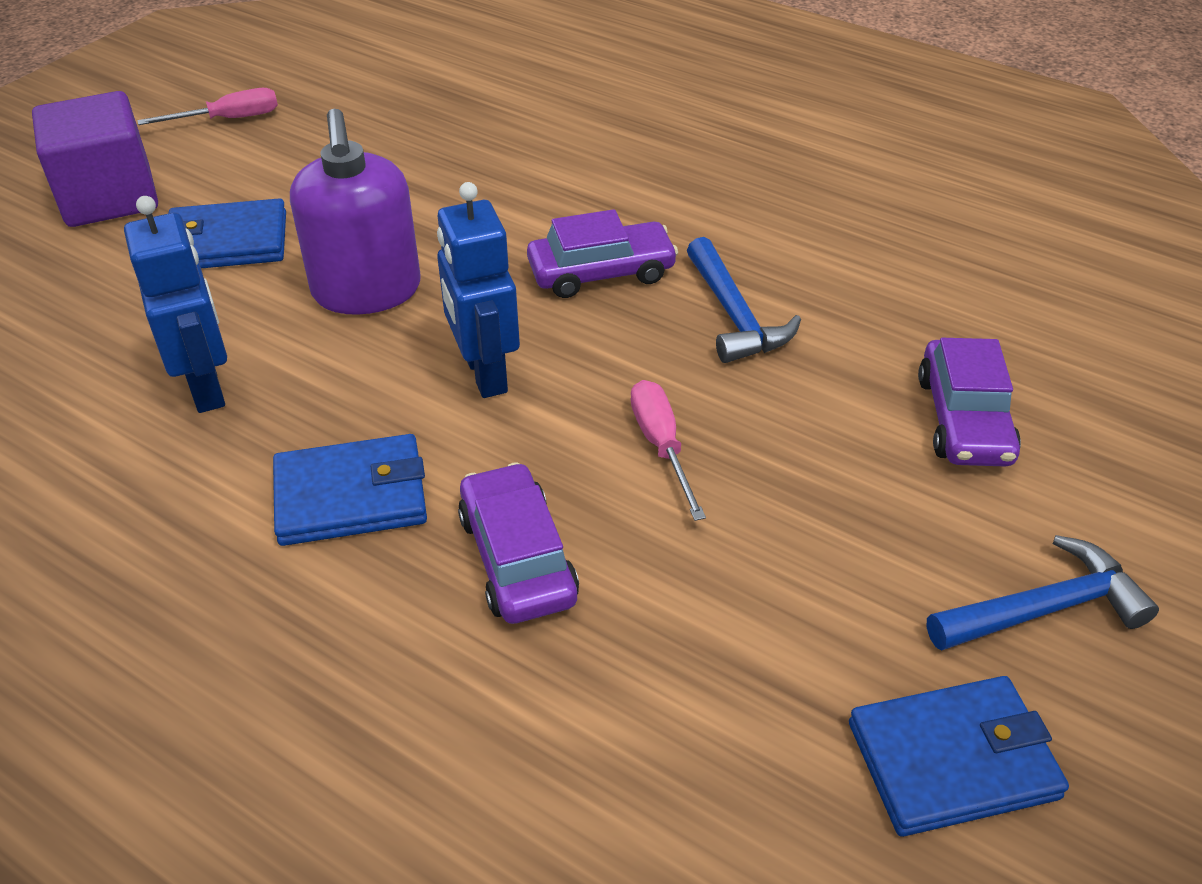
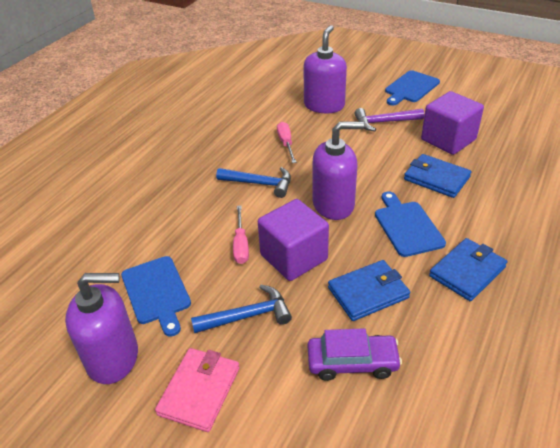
blue cutting board: none = 0 -> [121,256,191,337] [375,191,446,257] [385,70,440,106] = 3
blue robot: [124,196,227,413] [437,182,520,398] = 2 -> none = 0
pink wallet: none = 0 -> [155,348,240,432] = 1
purple car: [458,462,579,624] [527,209,678,298] [918,338,1021,467] = 3 -> [308,328,402,381] = 1
purple cube: [32,91,158,227] = 1 -> [258,199,329,281] [421,91,484,155] = 2
purple hammer: none = 0 -> [354,108,424,131] = 1
purple soap dispenser: [290,109,421,315] = 1 -> [65,273,138,384] [303,25,347,113] [313,121,364,220] = 3

